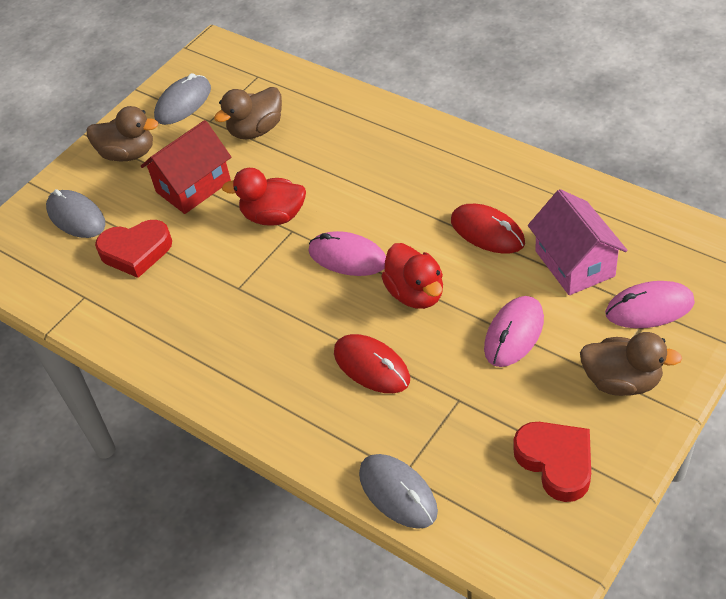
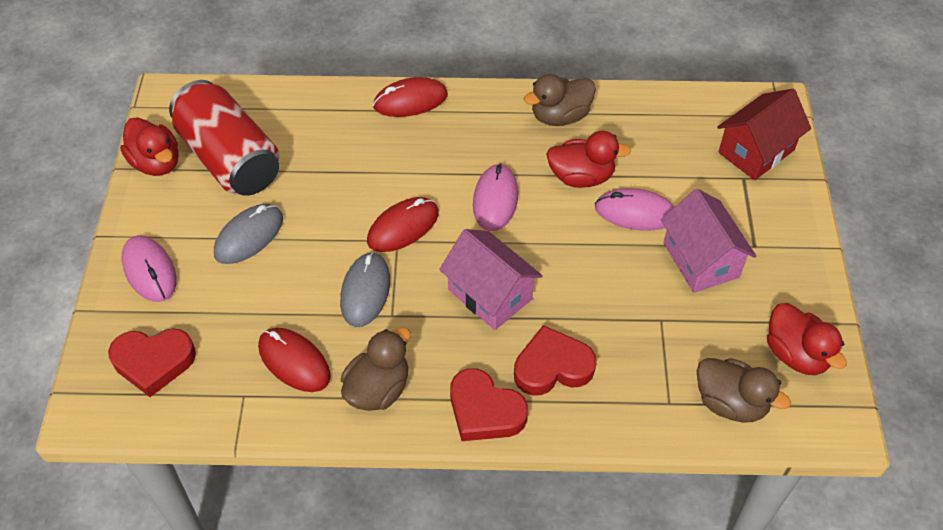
grey mouse: [46,189,105,238] [154,73,211,125] [359,454,438,529] = 3 -> [214,204,283,264] [340,252,390,327] = 2
pink house: [528,189,628,295] = 1 -> [439,229,542,330] [661,189,756,293] = 2
red can: none = 0 -> [169,80,279,196] = 1
red duck: [222,168,306,226] [381,243,443,309] = 2 -> [120,117,179,176] [546,131,631,188] [767,303,847,375] = 3
red heart: [95,220,172,278] [513,422,591,502] = 2 -> [108,328,196,397] [450,368,528,441] [514,325,597,395] = 3
red mouse: [334,334,410,393] [451,204,525,254] = 2 -> [258,328,331,392] [367,197,439,252] [373,77,448,117] = 3

